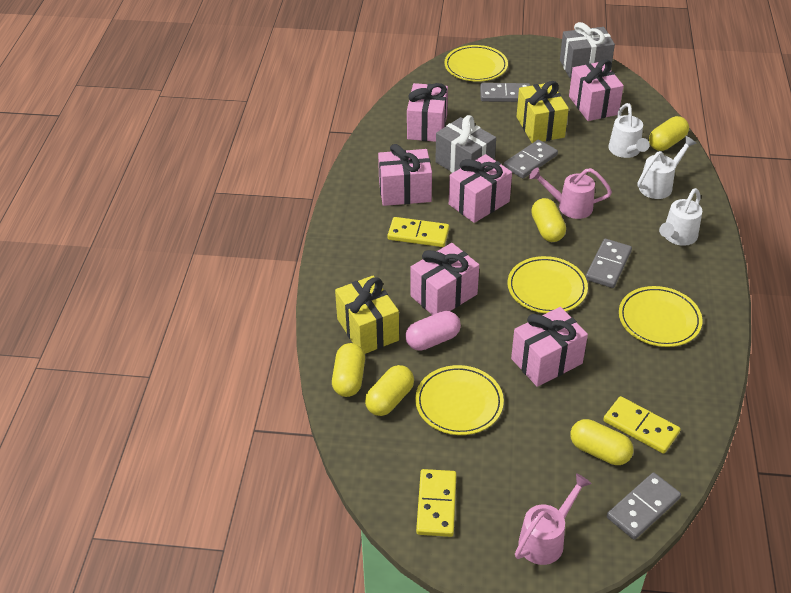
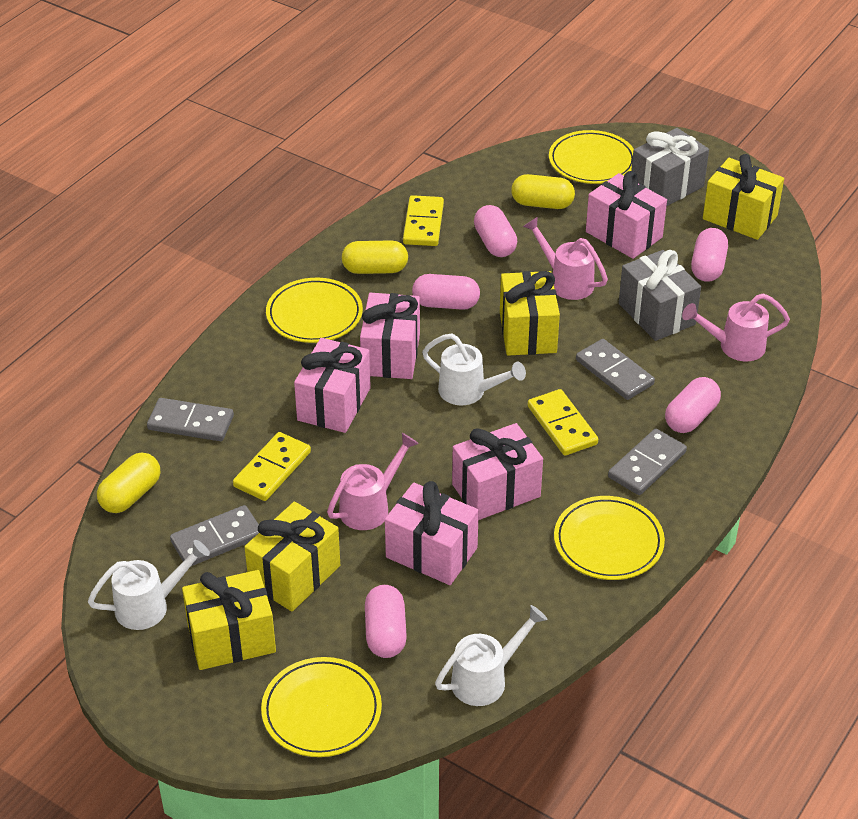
pink capsule: [406,311,461,351] = 1 -> [365,585,407,658] [412,274,480,310] [474,205,517,257] [665,377,721,433] [691,228,728,282] = 5
pink gift: [378,144,432,206] [407,83,448,142] [411,243,479,315] [449,154,512,223] [511,307,588,387] [569,59,624,121] = 6 -> [294,338,371,433] [360,293,420,379] [385,481,479,585] [452,423,543,520] [586,171,667,259] = 5
pink watering can: [515,473,592,565] [529,167,612,219] = 2 -> [327,433,419,530] [523,217,608,300] [682,293,790,361] = 3
yellow capsule: [332,343,365,397] [365,365,414,416] [531,198,566,242] [570,419,634,465] [649,116,689,151] = 5 -> [97,453,160,513] [342,240,408,274] [511,174,575,209] = 3
yellow gift: [335,276,399,354] [516,81,569,143] = 2 -> [182,570,276,670] [245,501,340,611] [500,271,560,356] [703,154,784,240] = 4

